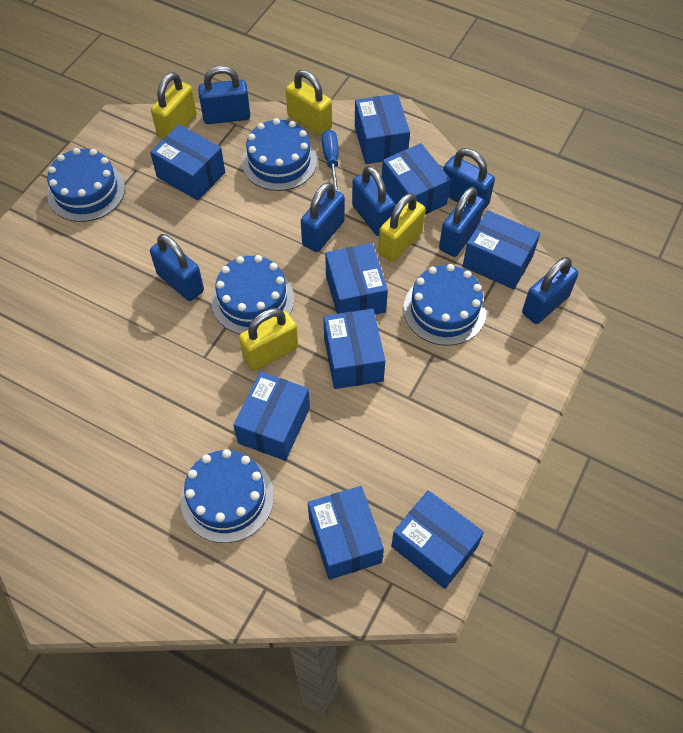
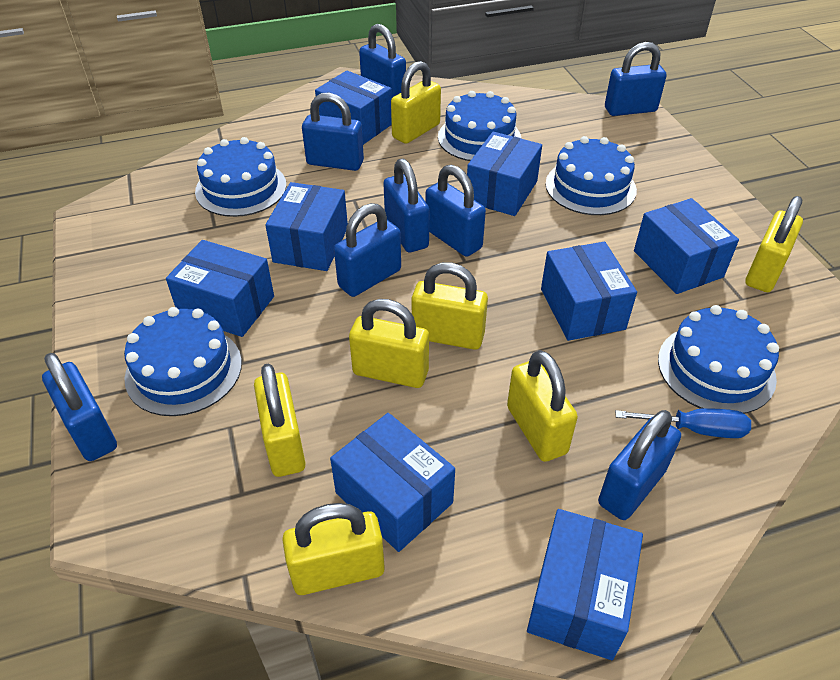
blue box: [150,124,225,201] [234,371,310,461] [308,486,384,580] [323,309,385,389] [325,243,388,315] [355,94,410,164] [382,143,451,214] [391,490,484,589] [463,210,540,290] = 9 -> [166,240,274,337] [265,182,348,271] [315,70,392,145] [330,413,455,552] [467,131,542,216] [527,509,643,660] [541,242,637,341] [634,198,739,294] = 8
blue padlock: [150,234,204,301] [198,66,250,124] [301,182,345,252] [352,166,395,236] [439,187,485,257] [443,148,495,211] [522,257,578,324] = 7 -> [42,353,117,461] [302,93,364,171] [334,203,401,297] [359,24,406,98] [383,159,429,252] [425,165,486,257] [598,410,681,520] [605,42,667,116] = 8
yellow padlock: [151,72,197,139] [239,308,298,371] [286,70,332,136] [378,193,426,262] = 4 -> [254,364,306,477] [282,503,385,595] [349,299,429,388] [391,61,441,144] [411,262,488,350] [507,350,578,462] [745,196,803,292] = 7

